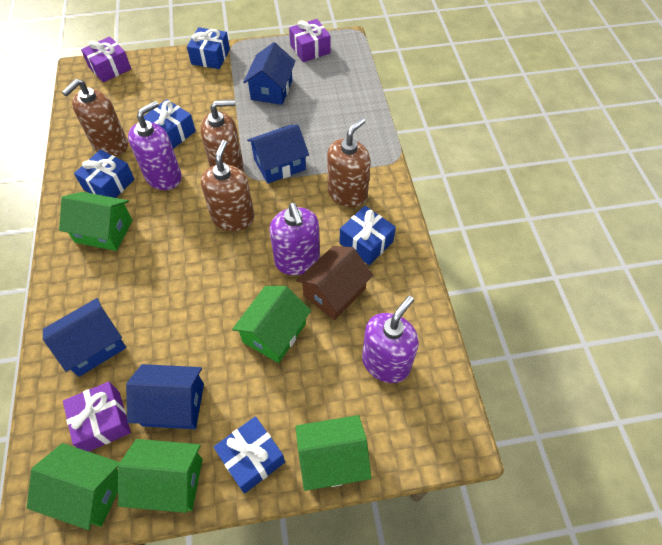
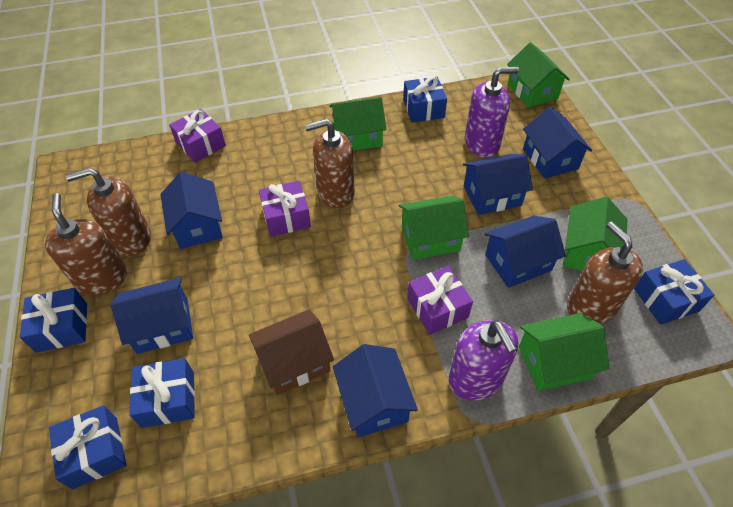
blue house: [43,298,126,377] [126,364,204,429] [243,42,296,105] [247,124,309,184] = 4 -> [110,278,193,354] [160,172,223,249] [333,344,418,438] [463,154,533,215] [484,215,566,288] [523,107,592,179] = 6
purple soap dispenser: [128,101,182,190] [269,203,320,275] [362,296,419,383] = 3 -> [449,320,518,401] [465,67,519,157] = 2

